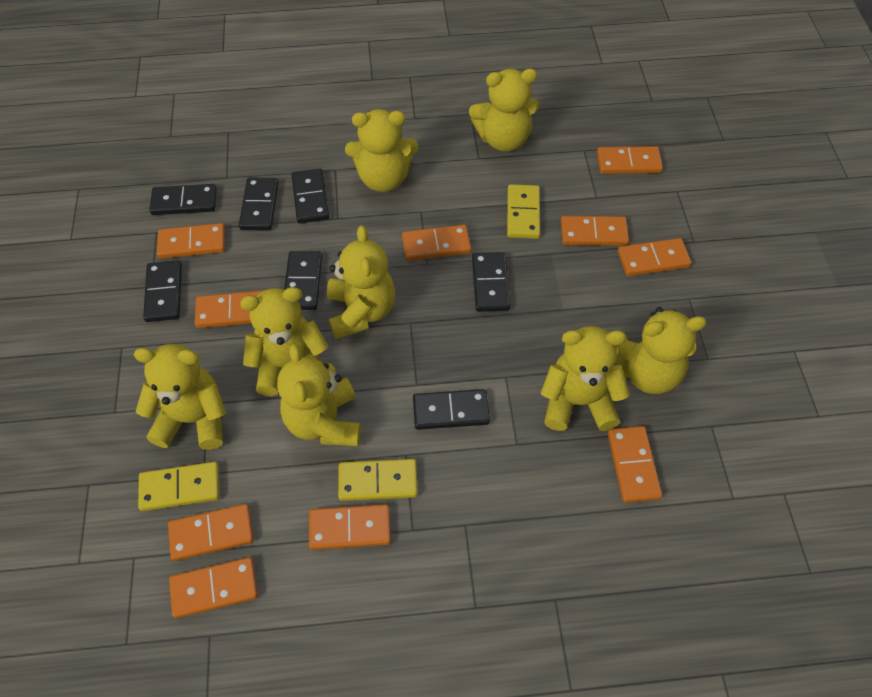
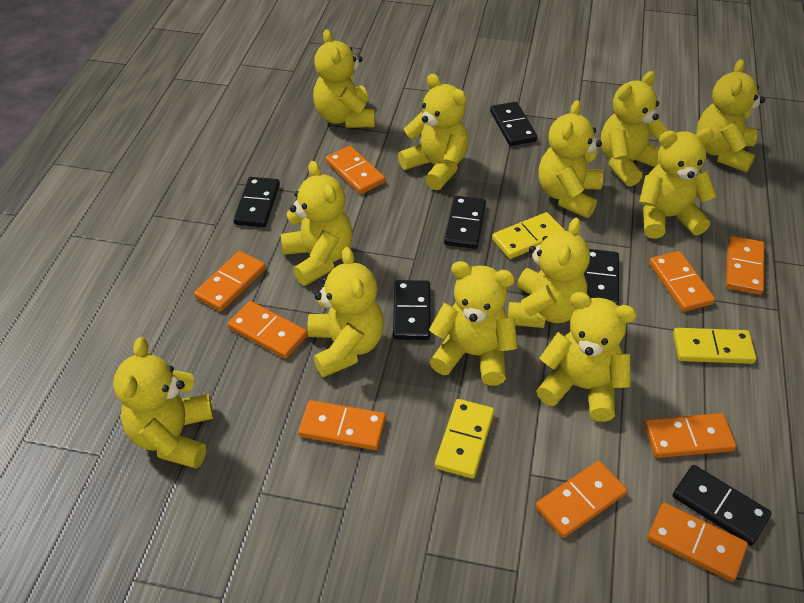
black domino: [143,260,182,322] [149,184,217,215] [239,178,279,231] [284,251,322,310] [291,169,329,223] [413,389,490,430] [472,252,510,312] = 7 -> [233,177,280,227] [393,280,430,340] [444,196,486,249] [490,102,537,146] [584,249,619,305] [673,465,771,546] = 6
orange domino: [157,223,225,259] [168,504,254,561] [169,557,258,618] [195,290,263,328] [309,504,391,550] [402,225,471,261] [561,216,629,246] [597,146,663,174] [608,426,662,503] [618,238,691,276] = 10 -> [194,251,266,311] [228,301,308,359] [298,400,386,450] [326,146,385,194] [536,461,627,538] [644,413,736,458] [647,503,748,582] [649,251,715,312] [726,236,764,295] = 9
yellow teddy bear: [134,344,226,450] [240,287,329,396] [277,343,361,446] [327,225,395,340] [345,109,418,192] [469,69,539,152] [541,326,630,431] [615,307,707,394] = 8 -> [113,337,213,469] [281,161,352,286] [307,247,384,377] [313,29,375,128] [398,74,468,190] [429,261,518,385] [508,218,590,328] [536,292,637,422] [538,100,603,218] [601,71,667,187] [639,128,717,239] [697,59,765,172] = 12

